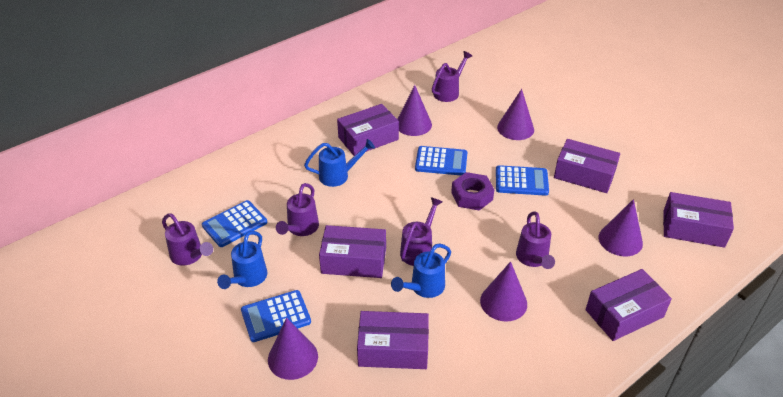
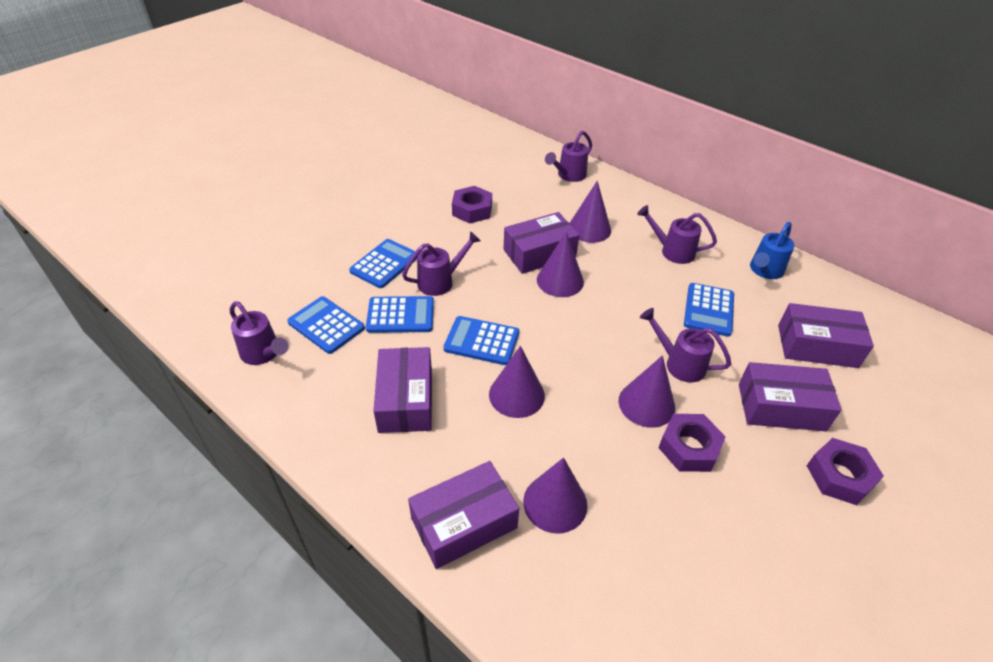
blue calculator: [202,200,267,247] [241,290,311,342] [415,146,467,175] [496,165,549,196] = 4 -> [287,296,365,354] [349,239,417,288] [366,296,434,333] [443,316,519,365] [684,283,734,337] = 5
blue watering can: [217,231,267,289] [304,139,375,187] [391,244,451,298] = 3 -> [750,222,794,279] = 1
purple box: [319,225,386,278] [337,104,399,156] [357,311,429,369] [554,139,620,193] [586,269,672,341] [663,192,734,248] = 6 -> [373,347,432,433] [408,461,519,569] [504,212,579,274] [739,362,842,431] [778,303,874,368] = 5
purple nut: [451,172,494,211] = 1 -> [452,186,492,223] [658,414,726,472] [807,438,884,505] = 3

